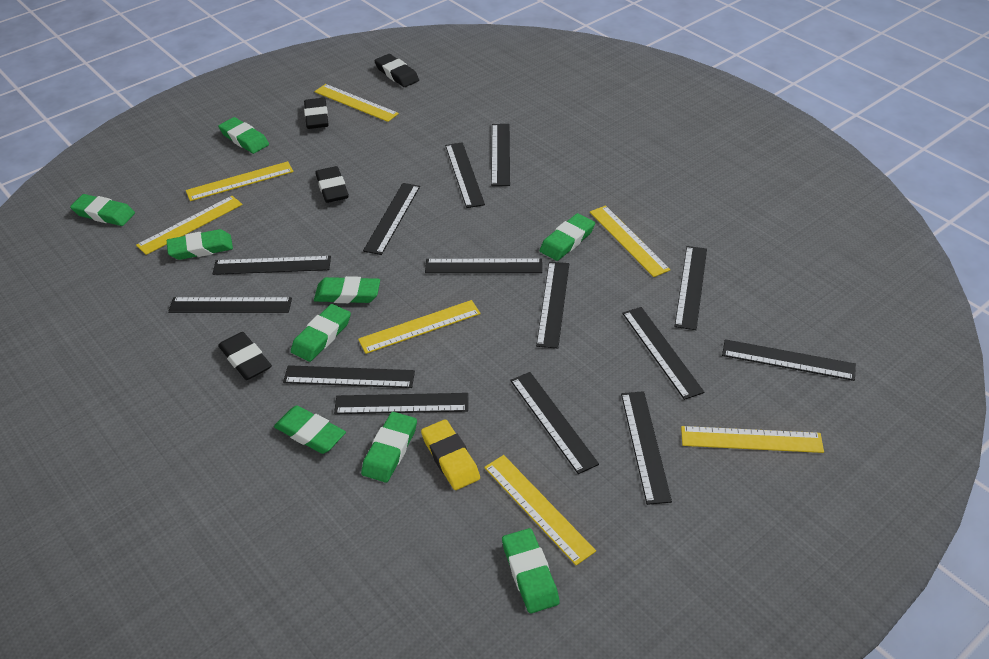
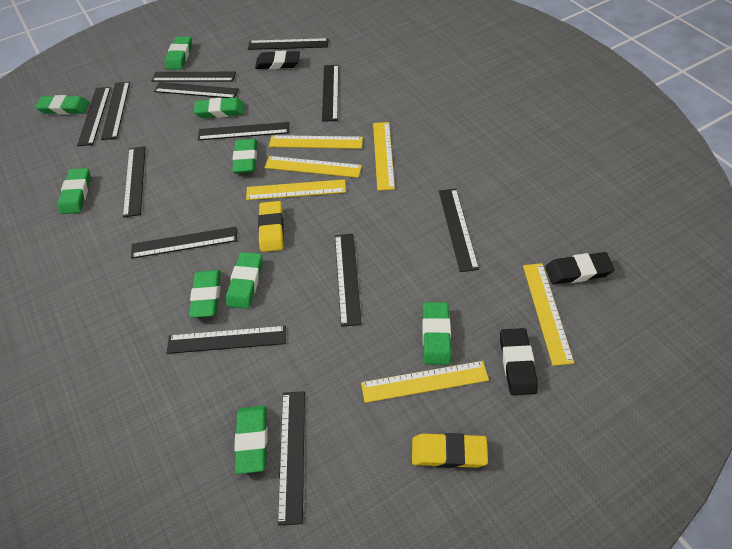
black eraser: [218,332,272,380] [304,98,329,129] [316,166,349,203] [374,54,419,87] = 4 -> [255,51,300,69] [500,328,538,395] [545,252,615,285] = 3
black ruler: [168,297,292,313] [213,256,331,275] [283,365,415,388] [334,393,468,414] [363,183,420,255] [425,259,542,273] [445,142,485,208] [491,124,510,186] [510,372,599,474] [536,262,569,349] [621,391,672,505] [622,307,704,400] [674,246,707,330] [722,339,856,381] = 14 -> [77,87,111,146] [101,82,130,140] [123,146,146,218] [131,227,237,259] [152,72,236,82] [154,82,239,98] [167,326,286,354] [198,122,289,140] [248,38,329,50] [278,391,305,526] [322,65,339,122] [335,234,362,327] [439,189,479,272] = 13
yellow eraser: [421,419,480,490] = 1 -> [258,201,284,252] [412,433,488,468] = 2
yellow ruler: [136,196,243,255] [186,161,294,201] [314,84,399,122] [358,300,481,354] [484,455,596,566] [590,205,671,277] [681,426,824,453] = 7 -> [246,179,346,200] [265,156,362,178] [269,135,363,149] [361,361,489,403] [373,122,395,191] [523,263,574,366] = 6

